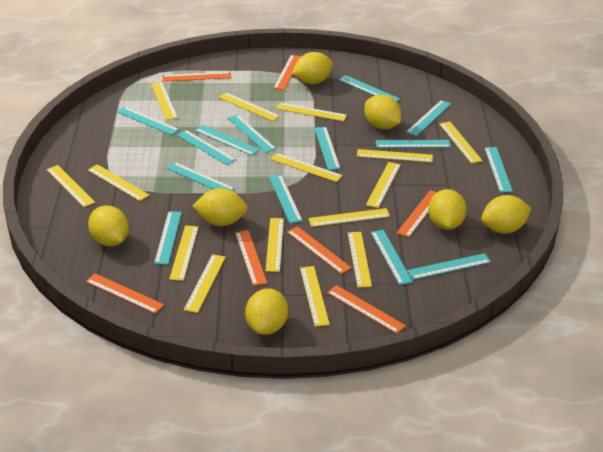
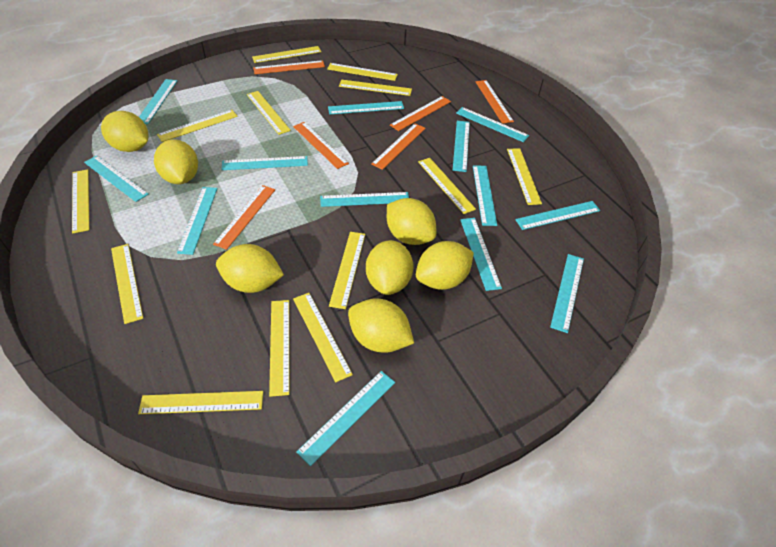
orange ruler: [86,273,164,314] [163,72,231,82] [235,230,267,286] [273,55,301,90] [287,226,352,274] [327,285,406,333] [397,190,437,237] = 7 -> [213,185,275,250] [253,60,325,74] [293,122,349,169] [371,124,426,170] [390,96,451,131] [475,80,514,124] = 6
turquoise ruler: [117,107,179,135] [154,211,182,265] [167,162,235,191] [177,130,236,165] [195,125,260,156] [228,114,276,153] [269,175,303,223] [314,127,341,170] [339,75,400,101] [371,230,413,285] [376,140,451,148] [406,100,451,136] [407,253,491,280] [484,147,513,192] = 14 -> [84,155,149,202] [139,79,177,124] [177,187,218,255] [222,156,308,170] [296,371,395,466] [320,192,409,207] [328,101,404,114] [453,121,470,172] [456,107,529,142] [460,218,502,291] [473,165,497,226] [515,201,600,230] [550,254,584,333] = 13
yellow ruler: [46,165,95,207] [88,164,149,201] [151,82,178,120] [169,225,199,281] [184,254,226,313] [218,92,280,121] [265,218,284,272] [270,153,343,182] [276,102,347,122] [300,266,330,327] [308,208,390,227] [348,232,372,288] [357,149,433,162] [366,162,401,208] [439,122,483,164] = 15 -> [72,170,89,234] [111,244,143,324] [138,391,263,414] [157,110,238,142] [247,91,291,135] [252,46,321,63] [269,300,289,397] [293,293,353,382] [327,63,398,81] [329,232,365,309] [339,80,412,96] [418,158,476,214] [507,148,542,205] = 13

